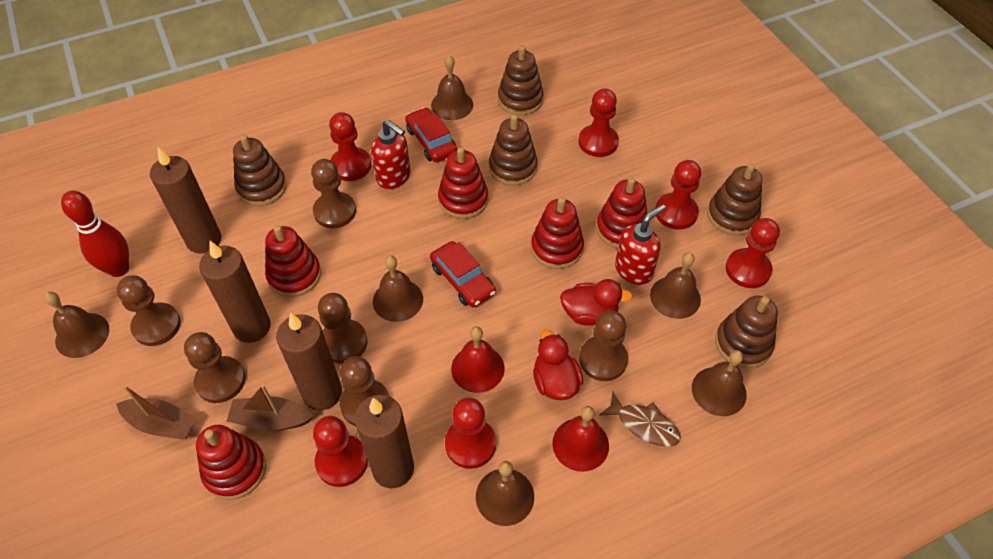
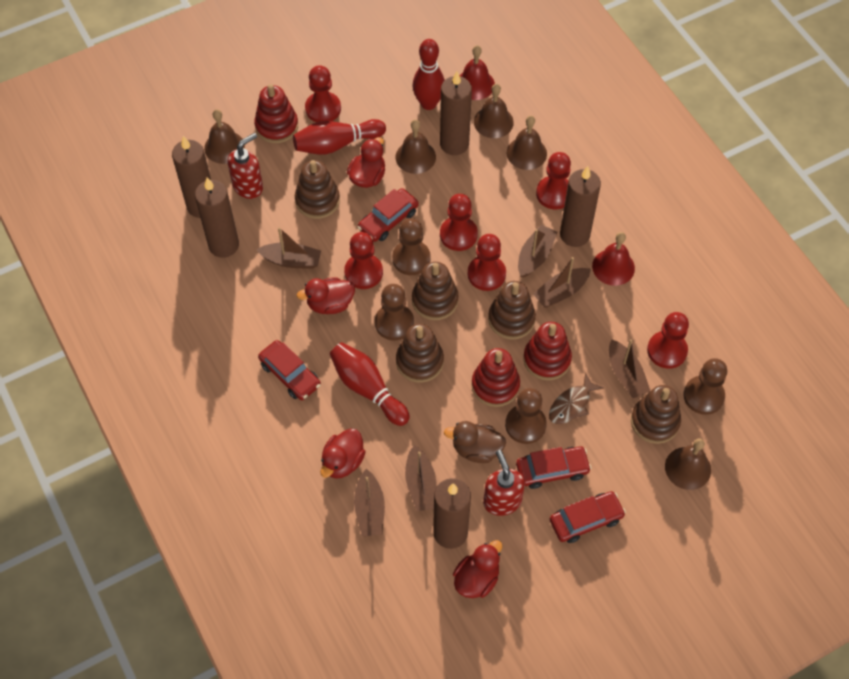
brown bell: [44,292,109,358] [373,255,423,322] [431,55,473,120] [476,461,534,526] [650,252,701,319] [692,350,747,416] = 6 -> [204,109,245,164] [396,119,436,174] [474,84,514,138] [507,115,547,170] [665,438,711,490] = 5
brown boat: [116,385,197,440] [227,385,314,430] = 2 -> [256,227,321,269] [354,469,385,536] [405,445,437,511] [518,225,557,278] [533,257,591,308] [609,339,650,398] = 6
brown candle: [150,147,221,254] [199,241,271,343] [276,313,342,410] [354,395,414,488] = 4 -> [172,136,211,218] [195,178,239,258] [433,478,471,549] [440,71,472,155] [560,166,601,247] = 5
brown duck: none = 0 -> [444,421,506,463] = 1
brown pawn: [117,275,181,346] [184,332,246,403] [311,159,356,228] [318,293,368,364] [340,356,390,426] [579,310,628,381] = 6 -> [375,284,414,340] [392,218,431,275] [505,388,547,444] [683,358,727,415] = 4
red bowling pin: [61,191,129,277] = 1 -> [293,119,386,154] [330,343,410,426] [412,39,445,110] = 3
red car: [405,107,457,162] [430,241,496,307] = 2 -> [258,340,321,400] [358,188,419,242] [516,446,591,489] [550,491,626,543] = 4
red duck: [533,329,583,400] [560,279,633,326] = 2 -> [297,278,355,314] [320,428,365,479] [347,137,385,188] [453,540,502,598] = 4
red stacking toy: [196,425,266,500] [265,225,321,297] [438,147,488,219] [531,197,584,269] [596,177,649,248] = 5 -> [254,84,298,143] [471,348,520,407] [523,322,572,380] = 3

